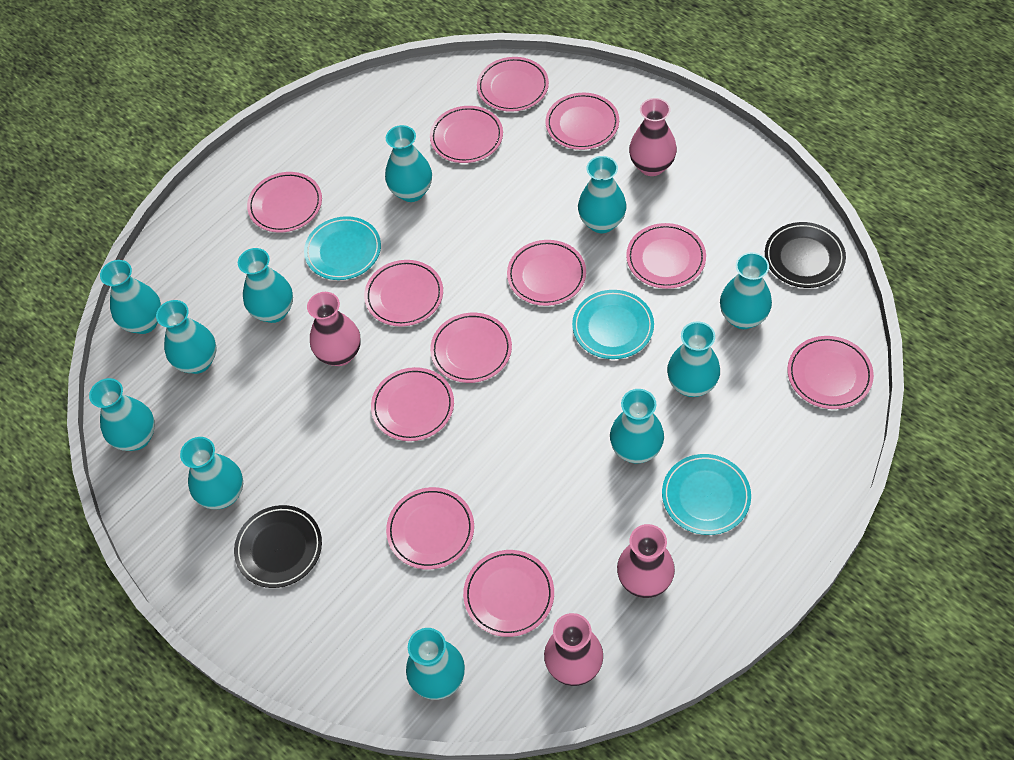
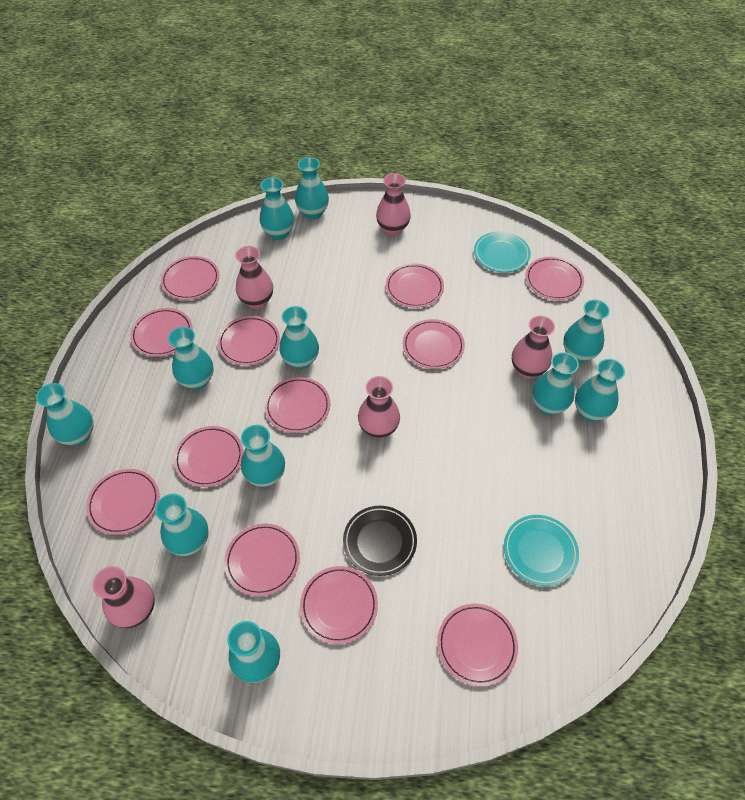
black plate: [234,505,322,588] [765,222,846,288] = 2 -> [343,506,417,576] = 1
pink vase: [307,292,361,366] [544,613,603,686] [617,524,675,598] [629,98,677,176] = 4 -> [93,566,155,628] [235,246,273,309] [358,376,400,439] [376,173,411,236] [512,316,555,379] = 5
turquoise plate: [304,216,381,280] [572,290,654,359] [662,454,751,535] = 3 -> [474,231,531,273] [504,515,579,586] = 2

